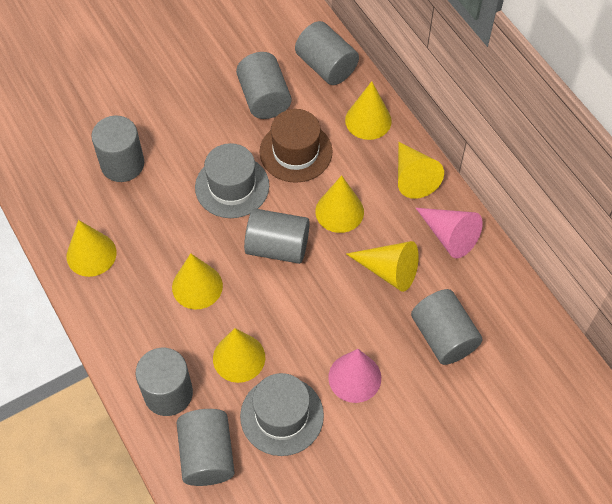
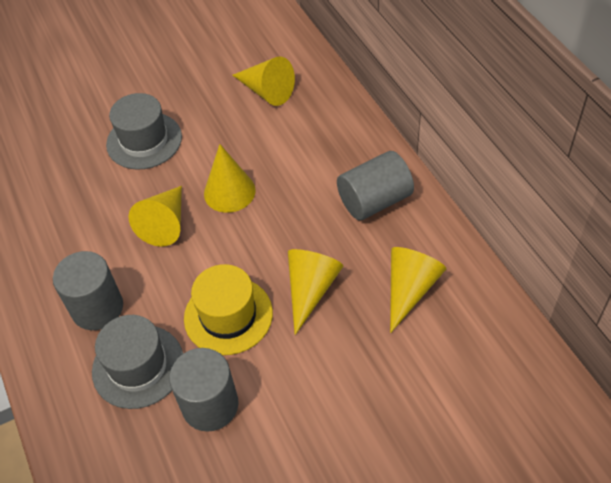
brown hat: [259,109,332,183] = 1 -> none = 0
grey cylinder: [91,115,144,182] [135,348,193,416] [176,409,235,486] [236,52,291,119] [244,209,310,264] [295,21,359,85] [411,289,483,365] = 7 -> [53,251,123,330] [169,348,238,432] [337,151,414,220] = 3
pink cone: [328,349,381,403] [416,208,483,258] = 2 -> none = 0
yellow cone: [66,220,116,277] [172,253,223,309] [213,328,265,383] [315,175,364,233] [345,81,392,140] [346,241,419,292] [398,142,444,199] = 7 -> [128,186,182,247] [204,144,256,213] [232,57,295,106] [288,249,343,335] [390,247,446,333] = 5
yellow hat: none = 0 -> [184,264,273,355] = 1

